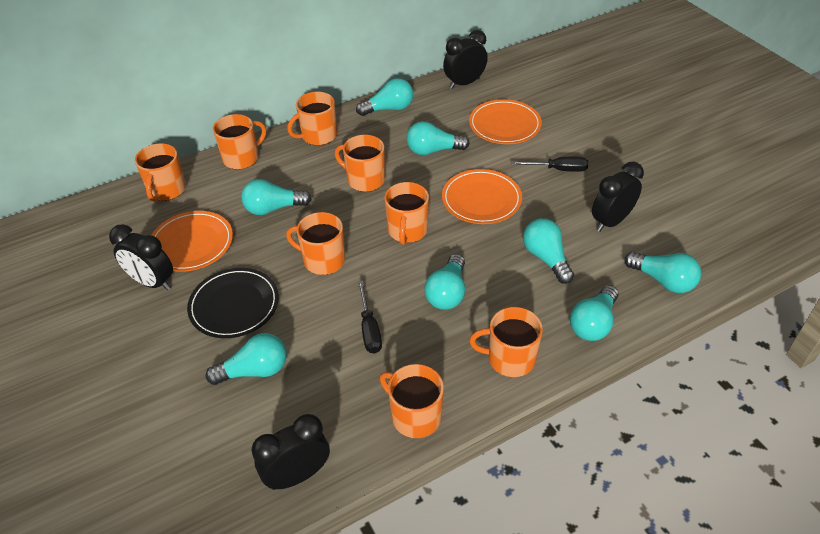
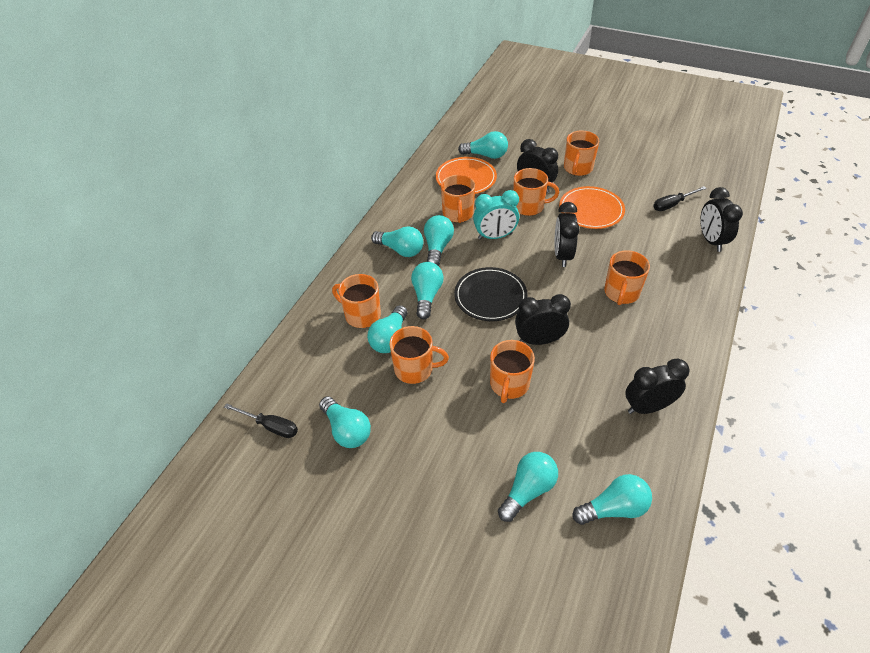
black clock: [109,224,173,290] [252,414,330,490] [443,30,488,89] [592,162,644,232] = 4 -> [515,294,571,345] [517,139,558,193] [554,202,580,267] [625,359,690,414] [700,187,743,252] = 5
orange mug: [135,143,186,202] [213,114,266,170] [286,212,345,275] [287,92,337,145] [335,135,385,192] [380,364,444,438] [384,182,429,245] [469,307,543,377] = 8 -> [332,274,381,328] [390,326,449,384] [441,175,475,223] [490,340,535,403] [513,168,559,216] [564,131,599,176] [604,250,650,305] = 7
orange plate: [151,211,233,272] [442,169,522,224] [469,99,542,144] = 3 -> [436,157,497,194] [559,186,625,229] = 2
turquoise clock: none = 0 -> [473,190,519,240] = 1

